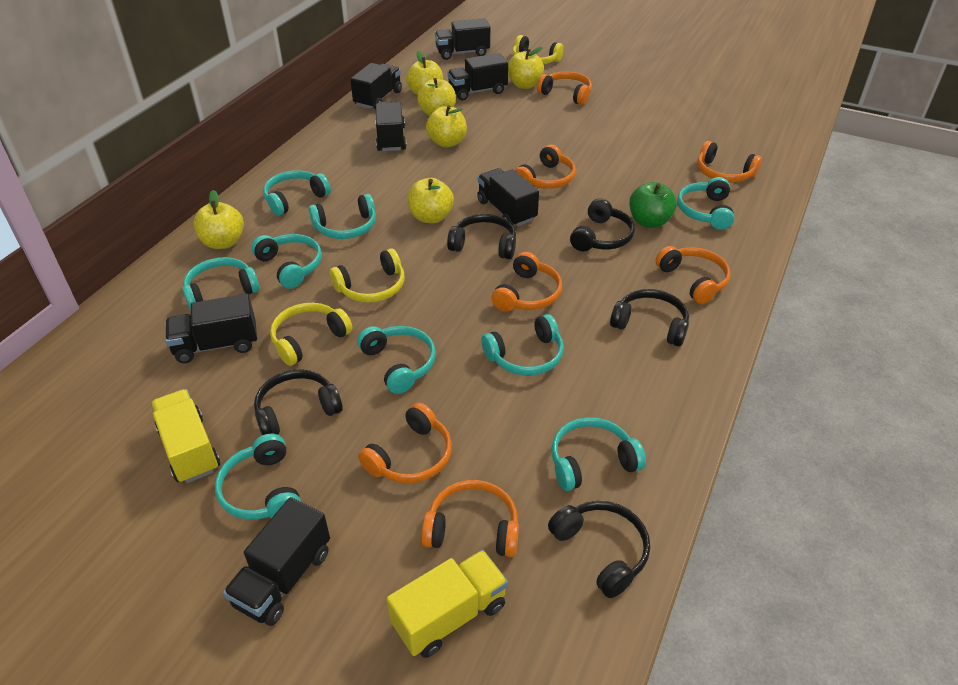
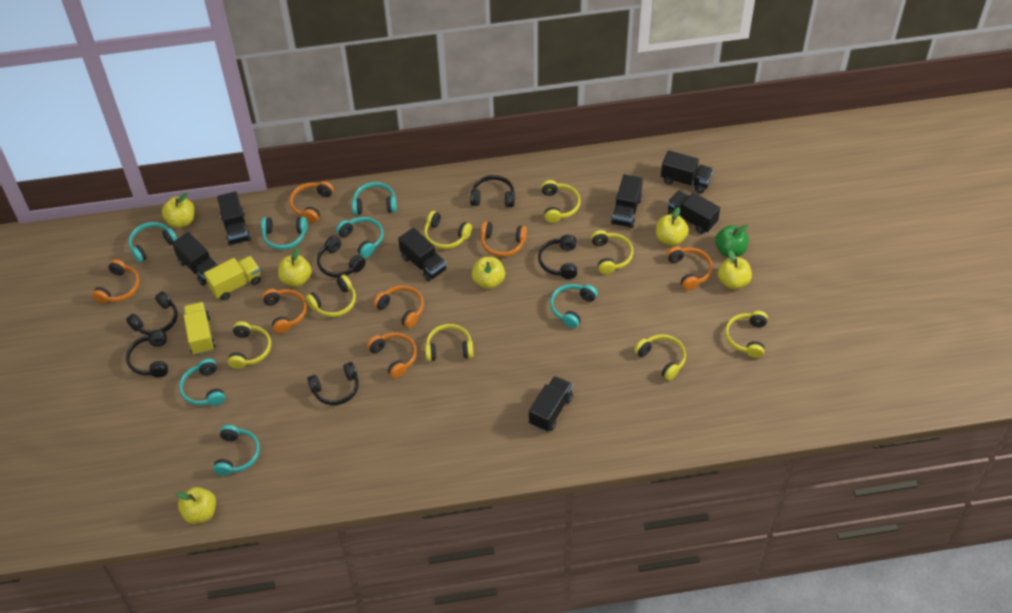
black headphones: [254,369,343,435] [447,214,516,259] [548,501,650,598] [570,198,635,251] [610,289,689,347] = 5 -> [126,291,178,335] [126,330,168,377] [307,362,359,405] [317,236,366,278] [470,175,515,207] [538,235,577,279] = 6
turquoise headphones: [182,257,260,311] [215,434,301,519] [251,234,322,289] [263,170,331,216] [309,194,376,239] [357,326,436,394] [481,314,564,376] [552,417,646,491] [677,177,734,230] = 9 -> [128,222,177,262] [179,359,225,406] [213,425,260,476] [261,217,307,250] [336,217,383,258] [352,182,397,215] [550,284,598,328] = 7
yellow headphones: [270,303,353,366] [330,249,405,303] [512,35,564,65] = 3 -> [228,321,271,369] [306,275,356,317] [424,211,472,249] [425,324,474,361] [541,180,581,223] [591,230,633,274] [634,334,686,380] [725,311,768,358] = 8

